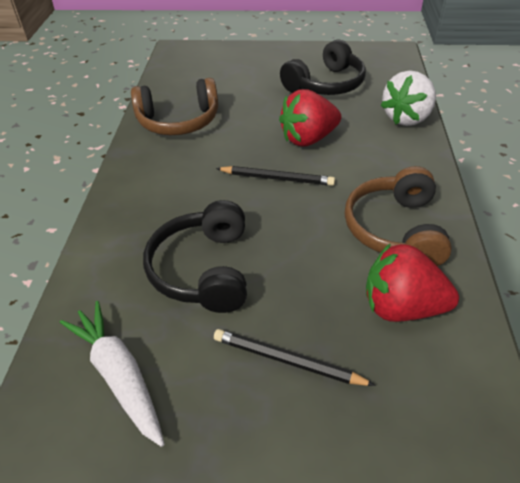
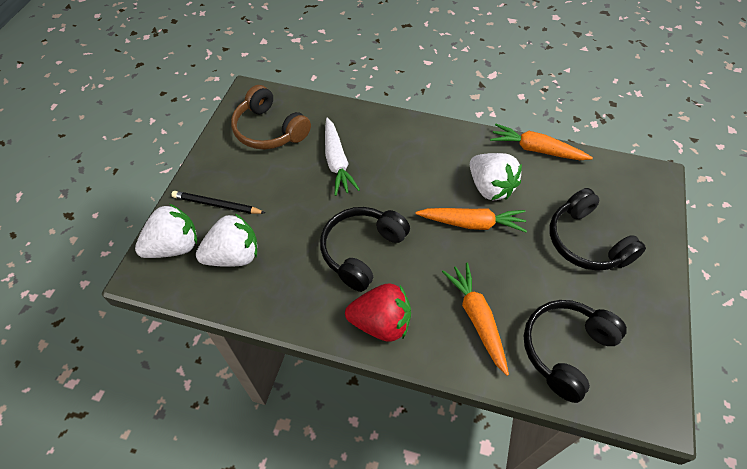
black headphones: [143,200,247,313] [280,39,366,95] = 2 -> [320,207,410,292] [524,300,627,403] [549,188,646,271] = 3
black pencil: [214,329,376,386] [216,166,335,186] = 2 -> [171,191,265,214] = 1
brown headphones: [131,78,218,135] [345,166,452,266] = 2 -> [231,85,311,150] = 1
orange carrot: none = 0 -> [416,208,527,232] [442,263,509,376] [490,124,593,160] = 3
red strawberry: [279,89,341,147] [366,243,459,322] = 2 -> [345,284,411,342] = 1
white strawberry: [380,70,436,126] = 1 -> [135,204,197,258] [196,213,257,267] [470,153,522,200] = 3

